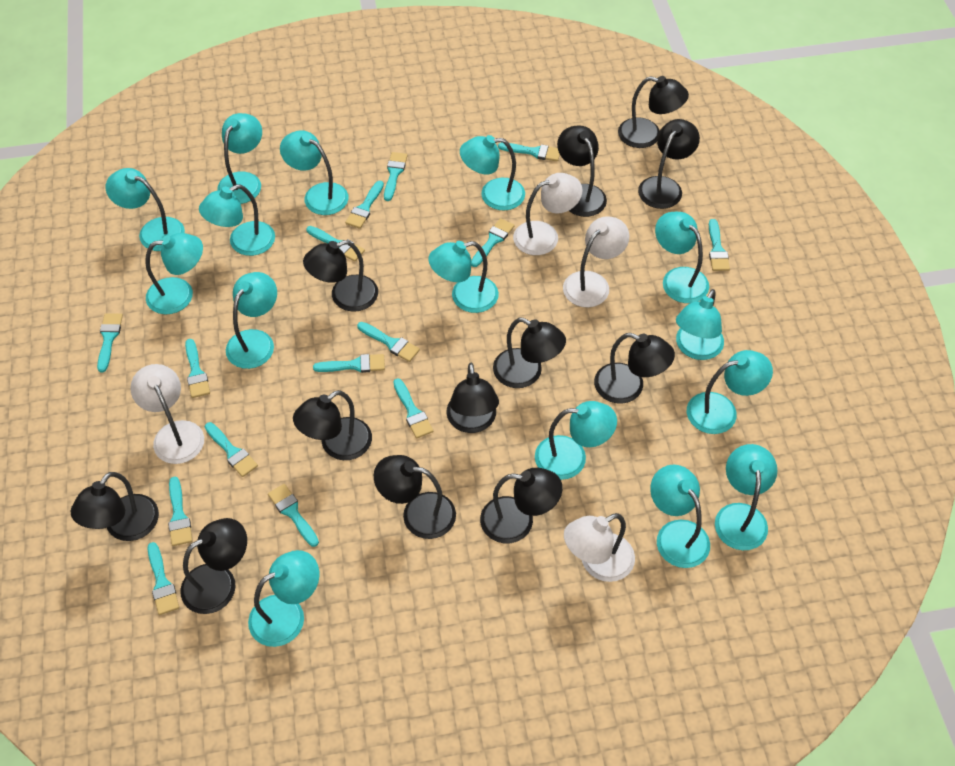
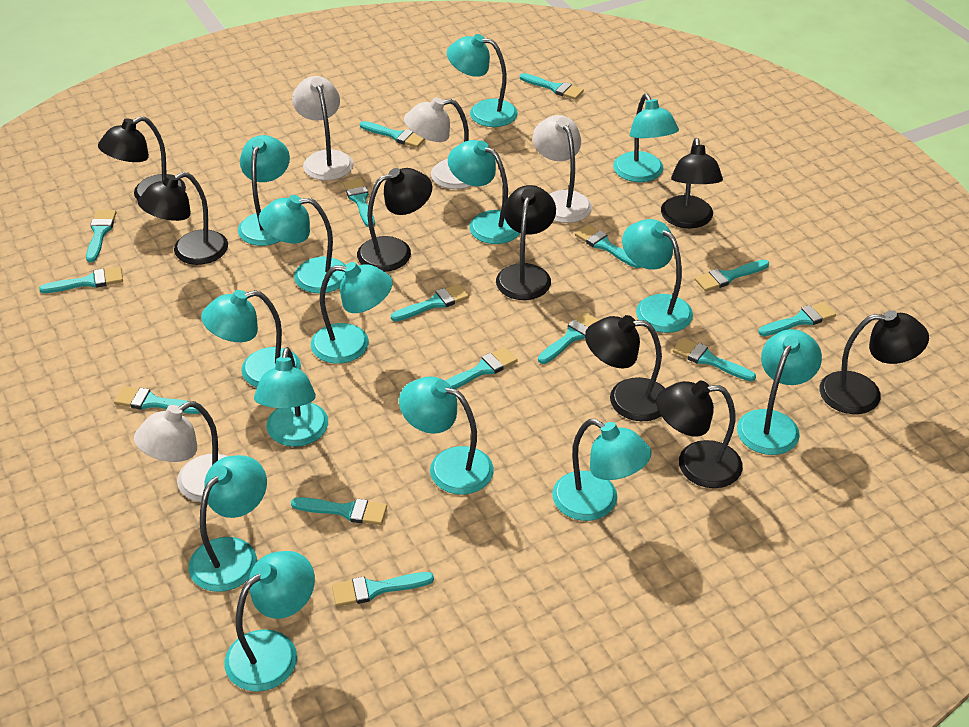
black lamp: [71,472,159,541] [180,518,247,614] [293,390,372,460] [303,240,378,312] [374,455,456,539] [447,363,499,433] [480,468,563,543] [493,318,566,388] [557,126,607,217] [594,333,675,404] [618,76,689,148] [638,119,700,209] = 12 -> [98,116,186,200] [138,172,228,265] [357,168,432,272] [496,185,556,300] [585,315,665,421] [656,381,743,488] [661,138,723,228] [819,310,929,414] = 8
turquoise lamp: [106,168,185,251] [145,233,203,314] [199,185,275,256] [217,113,262,204] [226,272,277,369] [248,550,319,647] [280,130,348,215] [428,241,499,313] [460,135,525,210] [535,401,617,480] [650,465,710,568] [655,212,709,303] [676,289,724,360] [687,350,773,434] [715,444,777,550] = 15 -> [189,455,267,592] [201,290,301,387] [224,551,315,692] [238,135,290,246] [254,347,328,447] [259,195,346,293] [311,262,393,364] [399,377,494,495] [447,34,518,127] [448,140,520,244] [552,419,651,521] [613,94,679,182] [622,219,693,333] [737,329,822,455] = 14

